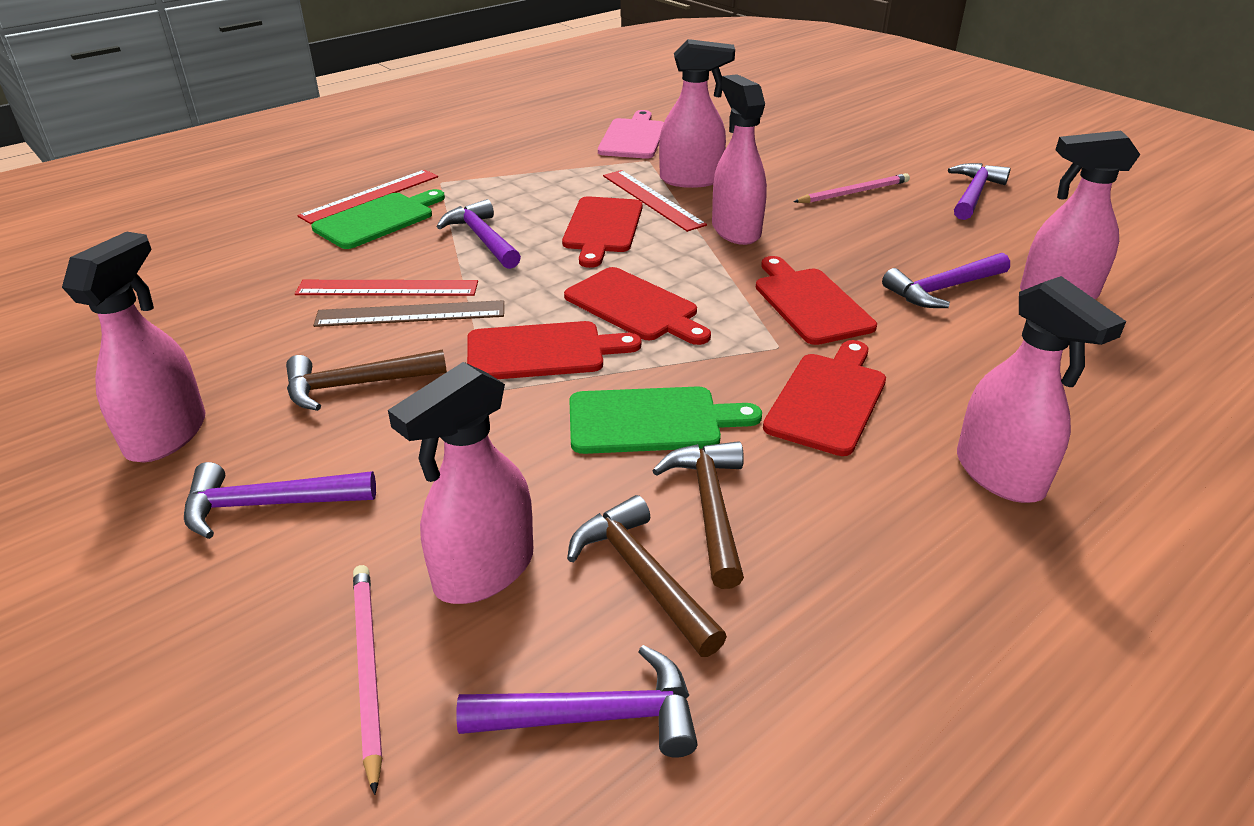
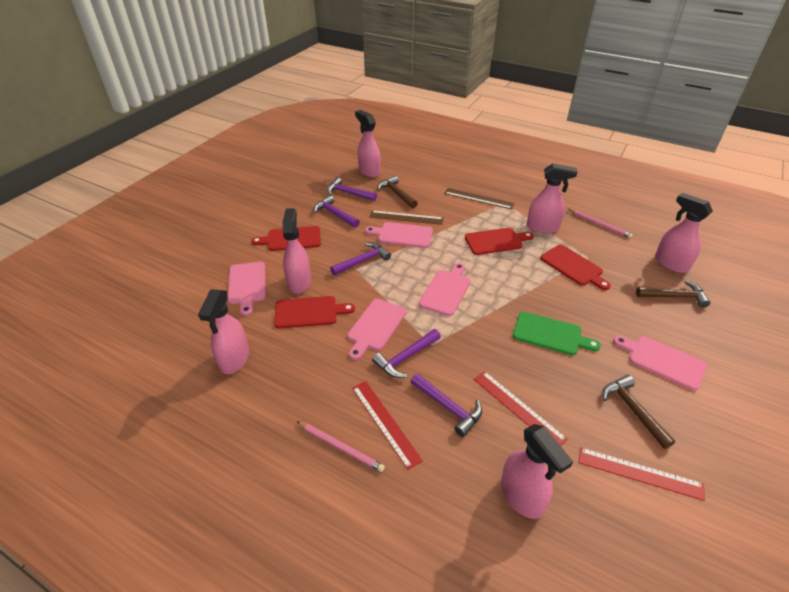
brown ruler: [313,300,504,327] = 1 -> [370,210,444,225] [444,188,515,209] = 2
green cutting board: [311,189,445,249] [569,386,762,454] = 2 -> [513,312,601,355] = 1
pink cutting board: [598,110,664,159] = 1 -> [228,262,266,316] [347,299,407,360] [365,222,433,248] [419,263,471,316] [613,336,707,391] = 5
red cutting board: [467,321,641,379] [562,196,643,268] [564,267,711,345] [755,256,877,345] [763,340,886,456] = 5 -> [251,226,321,251] [274,296,355,328] [465,228,534,255] [540,245,611,290] = 4

